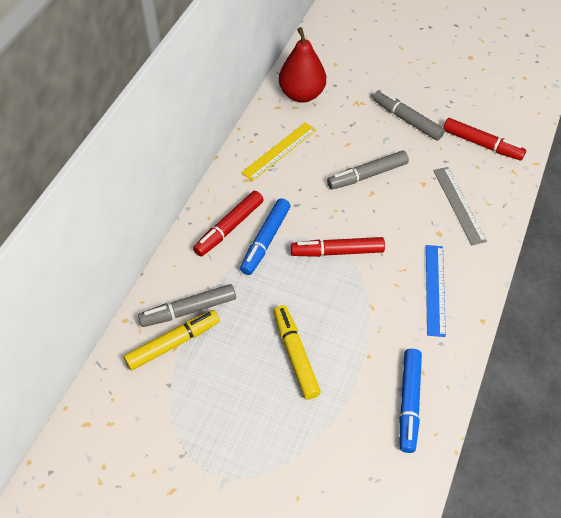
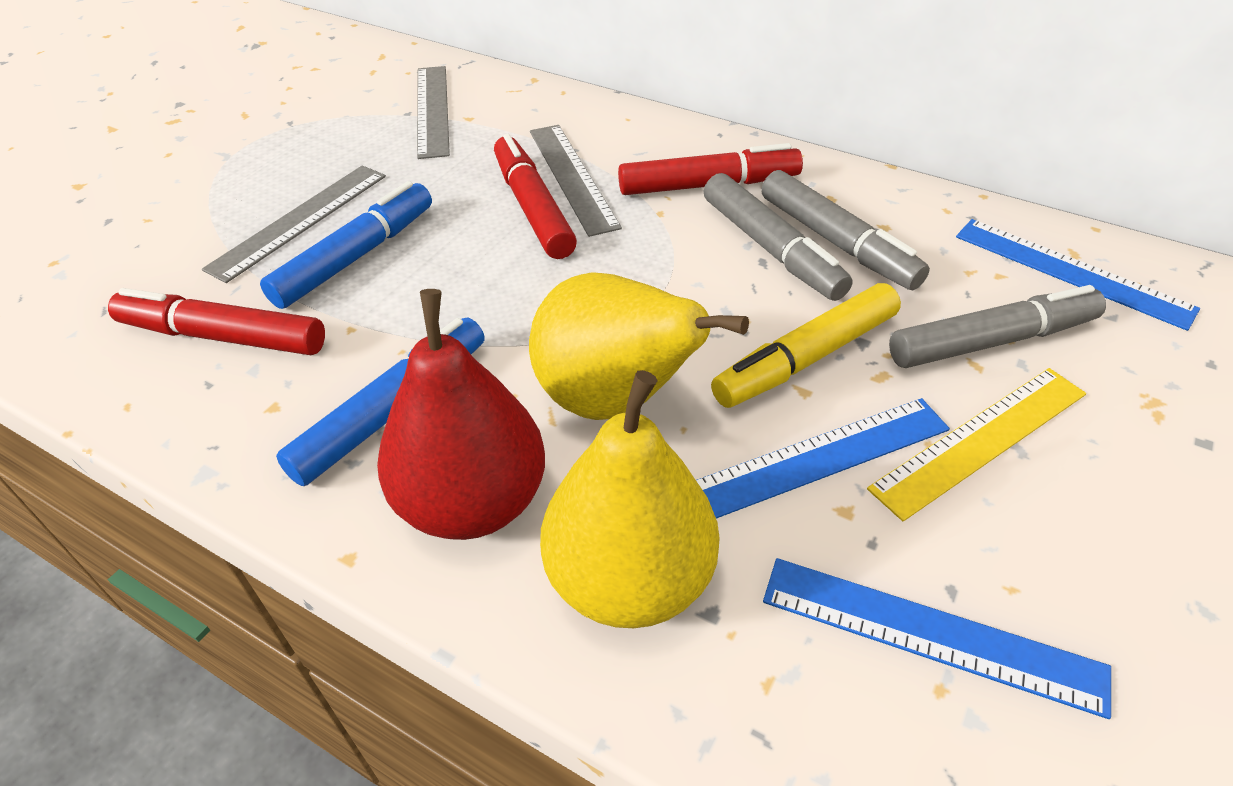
blue ruler: [426,245,446,337] = 1 -> [696,398,950,518] [763,558,1111,719] [956,219,1200,331] = 3
grey ruler: [433,167,487,245] = 1 -> [202,165,386,283] [417,66,450,159] [530,125,622,237] = 3
yellow marker: [124,310,220,370] [274,305,321,400] = 2 -> [711,283,901,408] = 1
yellow pear: none = 0 -> [529,272,749,420] [540,370,720,628] = 2

